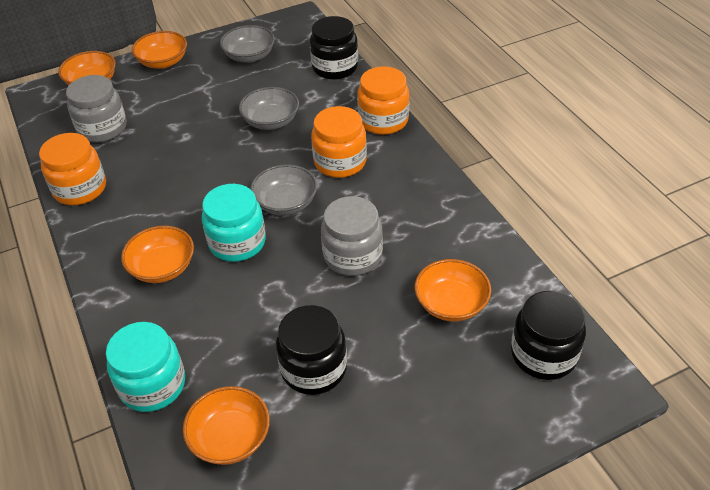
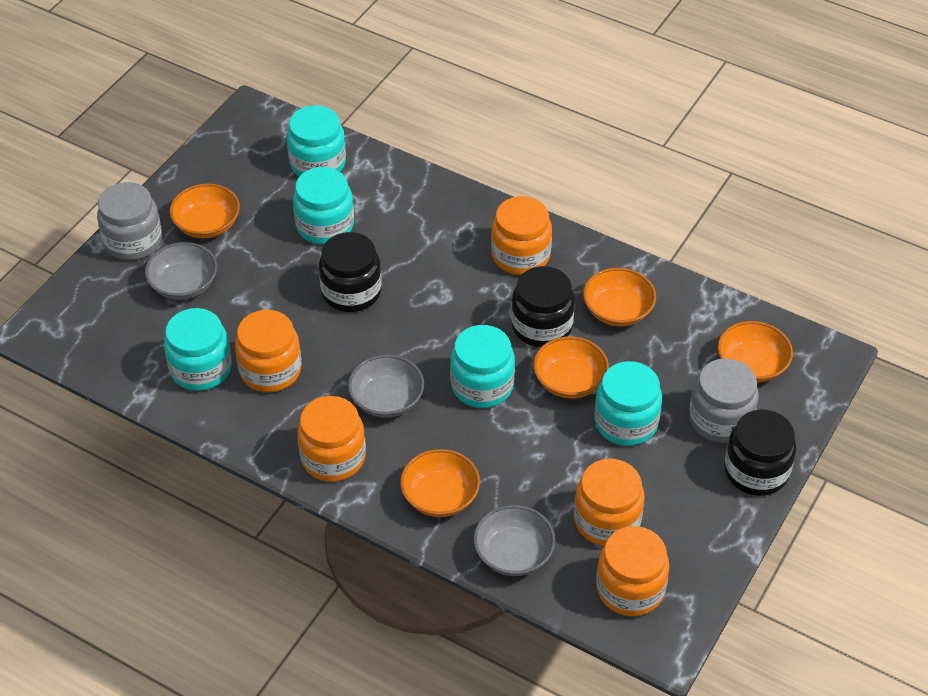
orange jar: [39,133,106,205] [311,106,367,178] [357,66,409,135] = 3 -> [235,310,302,392] [297,396,366,482] [491,196,552,275] [574,459,645,546] [596,526,670,616] = 5
turquoise jar: [106,322,185,412] [202,184,266,262] = 2 -> [164,308,232,391] [287,105,346,177] [293,167,354,245] [450,325,515,408] [594,361,662,446] = 5

